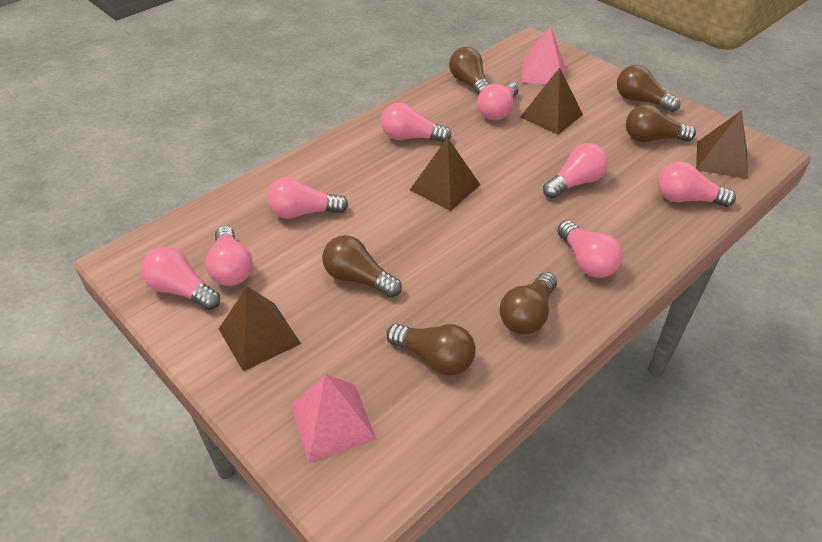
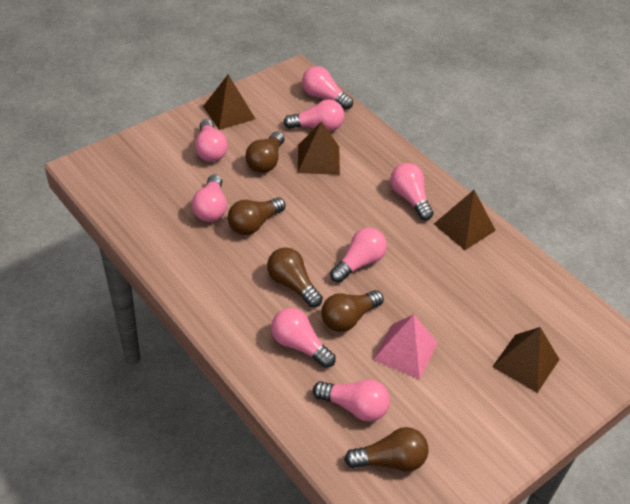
brown light bulb: [322,235,402,297] [386,324,476,376] [449,47,489,96] [499,272,557,334] [617,65,680,112] [626,104,696,142] = 6 -> [228,197,286,235] [245,131,284,173] [267,247,323,308] [321,290,384,332] [344,427,429,472] = 5
pink pyramid: [291,374,376,462] [521,26,565,84] = 2 -> [373,314,438,379] = 1

